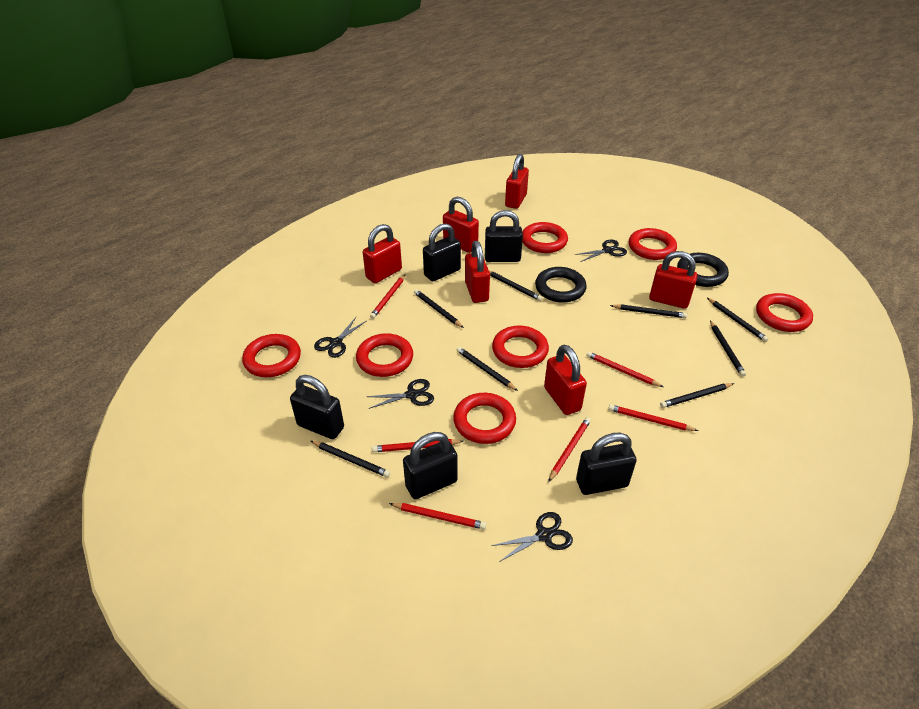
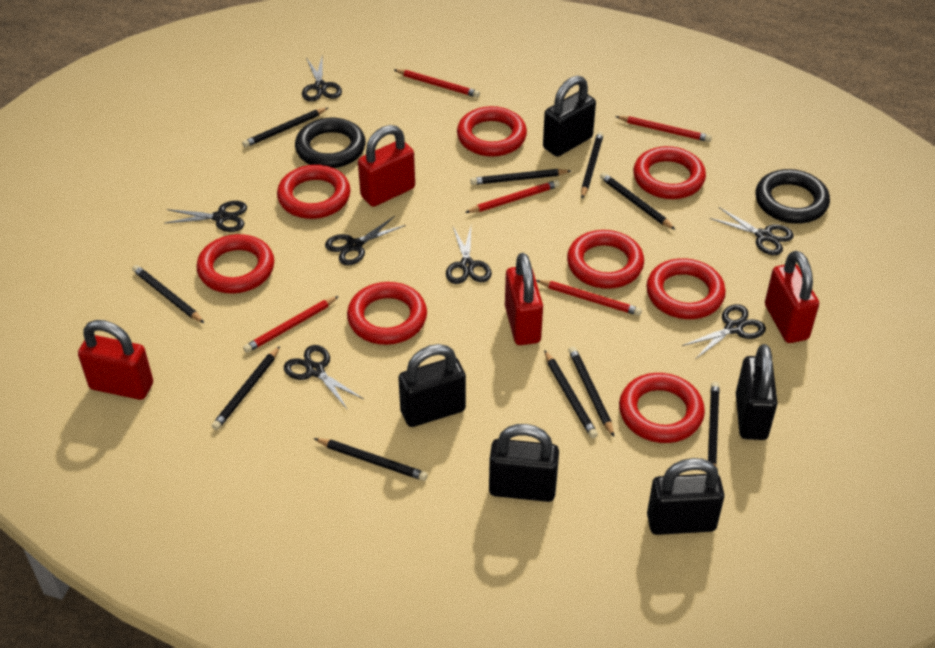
black pencil: [311,441,390,477] [414,289,464,328] [457,347,518,391] [489,271,543,301] [610,304,687,318] [660,383,734,408] [707,298,769,342] [710,320,746,377] = 8 -> [132,265,204,323] [212,346,280,430] [242,108,328,148] [314,438,428,481] [470,169,571,185] [544,350,598,438] [569,347,614,437] [581,132,604,199] [600,173,675,230] [708,382,720,466] = 10
black scissors: [314,317,366,358] [366,379,434,409] [491,512,573,562] [574,240,627,262] = 4 -> [165,201,247,232] [284,345,364,410] [302,57,342,102] [325,216,406,265] [446,227,492,284] [682,304,766,359] [710,207,794,255] = 7
red padlock: [363,224,402,283] [443,197,479,253] [465,241,490,303] [505,154,529,209] [544,345,587,415] [649,251,698,309] = 6 -> [78,320,153,400] [358,125,415,207] [505,253,543,345] [765,251,819,343] = 4
red pencil: [370,275,405,319] [372,439,464,452] [389,503,486,530] [548,417,591,482] [586,351,663,387] [608,404,698,431] = 6 -> [243,296,339,353] [393,69,480,98] [465,180,560,213] [536,280,642,316] [615,116,712,142] = 5
red ring: [242,334,301,377] [356,333,413,377] [453,393,516,444] [492,325,549,368] [522,222,568,253] [629,228,677,260] [756,293,813,332] = 7 -> [197,234,274,293] [277,165,351,219] [347,282,427,345] [457,106,527,157] [567,230,644,289] [619,373,705,443] [633,146,706,199] [646,258,726,319] = 8

